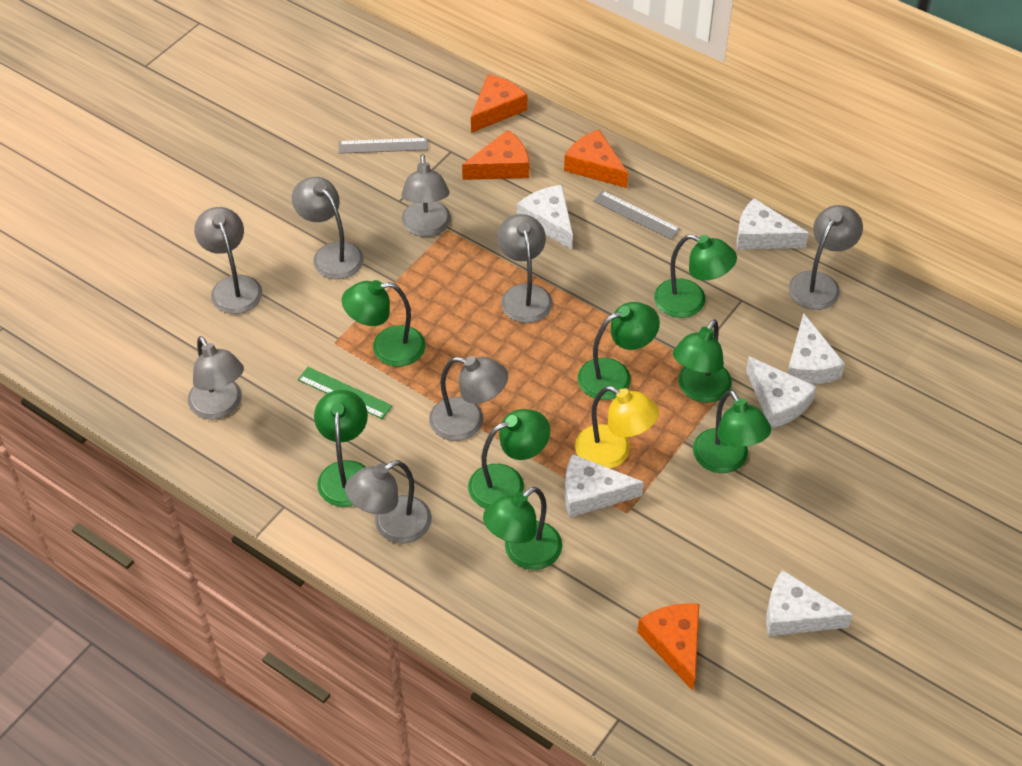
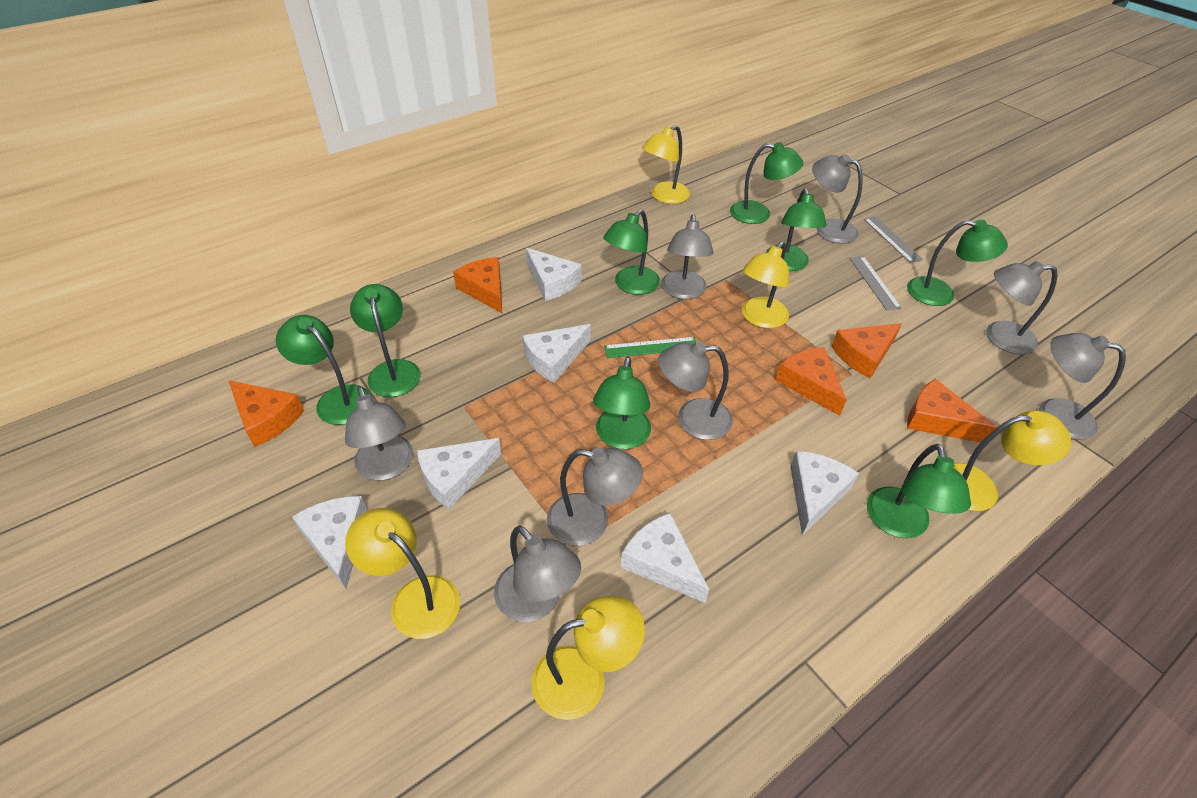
orange cheese: [462,130,529,180] [471,74,527,133] [564,130,628,188] [637,603,699,691] = 4 -> [228,380,304,447] [453,257,503,314] [776,347,847,416] [831,323,902,378] [907,379,997,442] = 5
yellow lamp: [575,386,659,469] = 1 -> [345,508,460,639] [532,595,645,720] [642,125,690,204] [742,242,789,328] [953,411,1072,511] = 5

